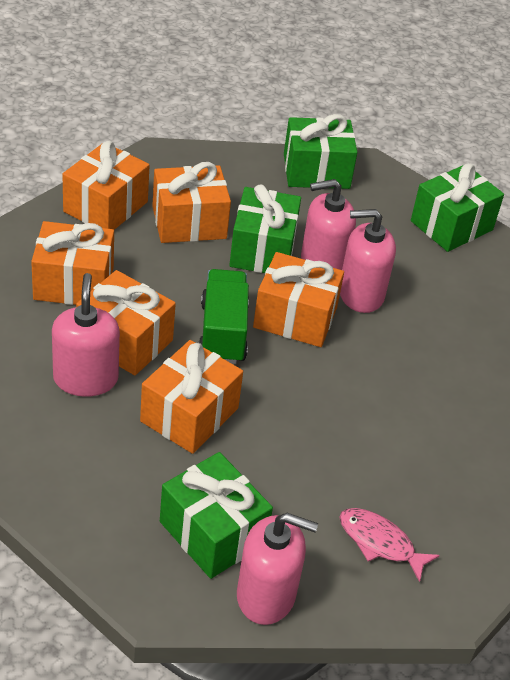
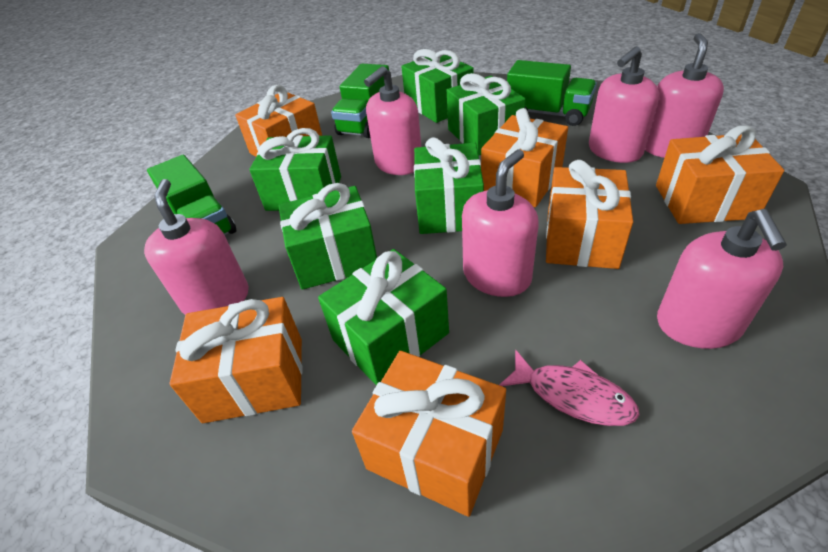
green gift: [160,452,273,579] [229,184,301,273] [284,114,357,189] [411,163,504,252] = 4 -> [249,128,341,211] [278,183,377,290] [318,249,449,386] [401,49,473,123] [414,137,484,234] [447,73,526,156] = 6
green truck: [198,269,249,364] = 1 -> [147,155,237,235] [331,64,389,138] [507,60,597,126] = 3
pink soap dispenser: [52,273,120,397] [237,513,318,625] [301,179,356,270] [340,209,396,313] = 4 -> [144,179,249,315] [364,66,421,175] [462,149,539,297] [589,46,660,163] [645,33,724,158] [657,209,787,349] = 6

